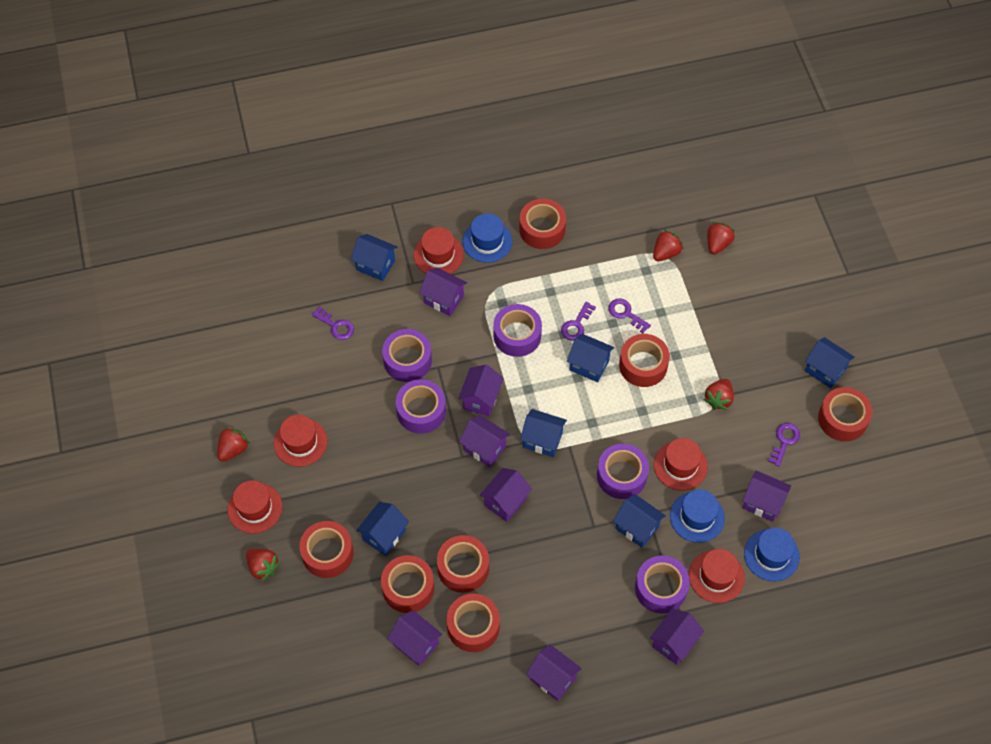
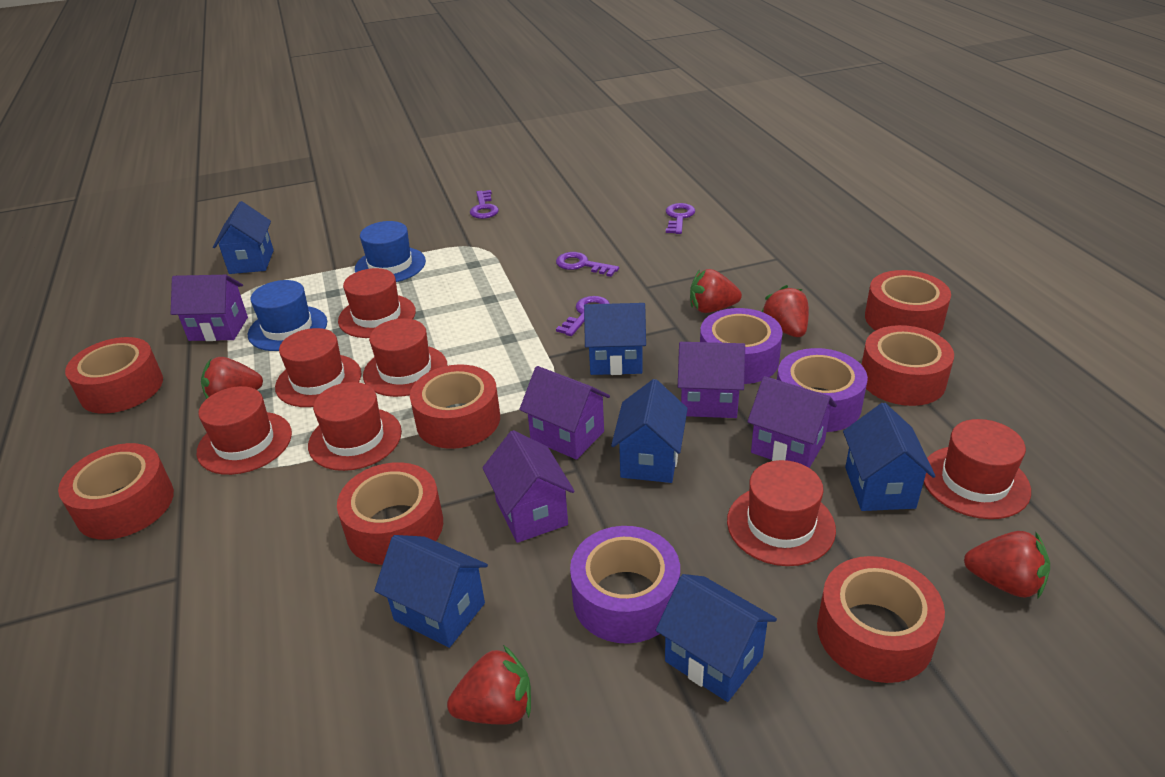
blue hat: [462,213,512,263] [670,490,725,543] [744,528,800,581] = 3 -> [248,280,327,351] [355,221,426,282] = 2
purple house: [387,610,442,666] [419,268,467,316] [458,364,504,416] [459,415,510,467] [480,468,532,522] [526,644,582,701] [650,608,704,665] [742,471,791,522] = 8 -> [171,275,248,341] [482,430,575,543] [519,366,610,460] [678,342,745,418] [747,376,837,468] = 5
purple tape: [382,329,432,382] [396,379,446,434] [493,304,542,357] [597,444,649,499] [635,556,690,613] = 5 -> [570,526,680,644] [700,308,783,384] [777,348,868,432] = 3
red hat: [228,480,282,534] [274,415,327,467] [414,227,464,274] [654,438,708,491] [689,549,745,603] = 5 -> [196,386,292,475] [275,328,361,407] [308,382,402,471] [338,268,416,338] [363,318,447,397] [727,460,836,566] [924,419,1031,519] = 7

